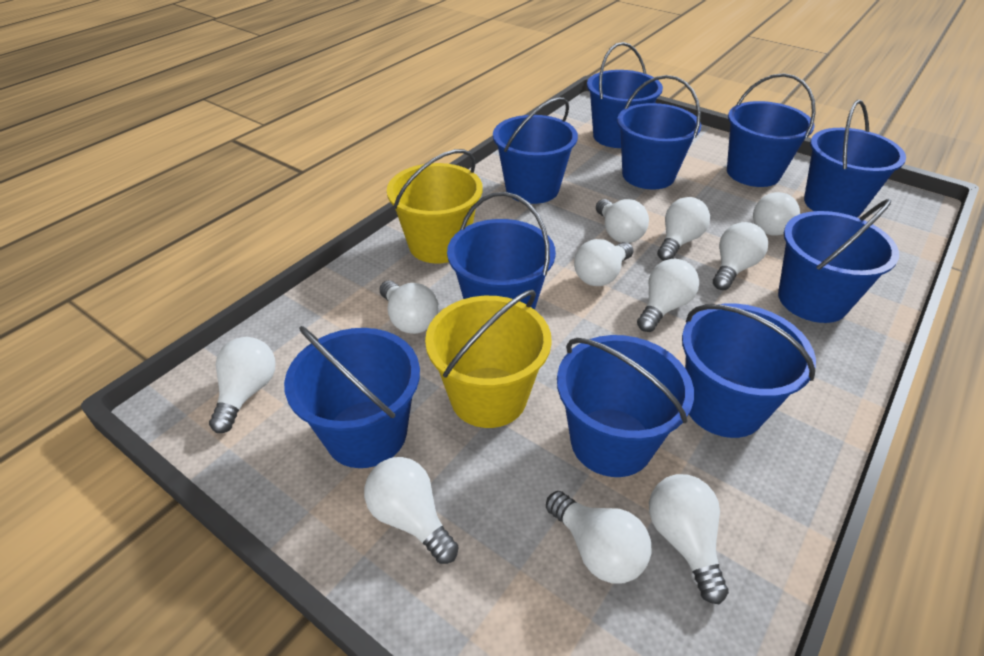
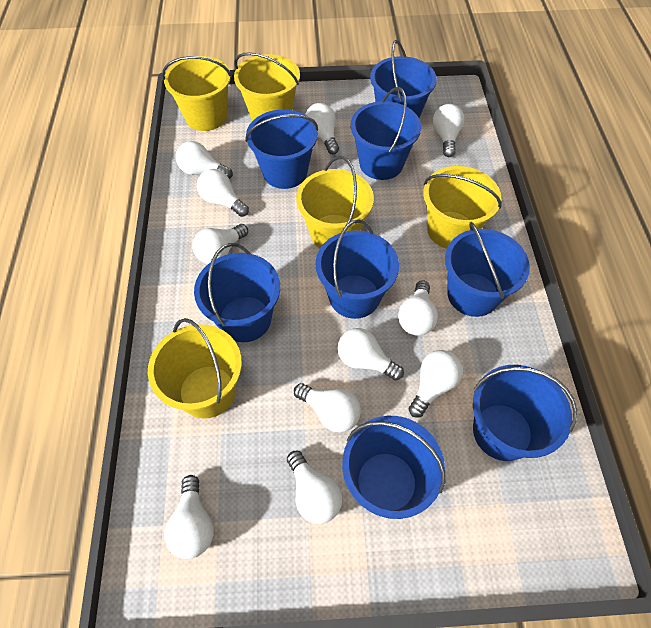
blue bucket: [284,326,420,468] [447,192,556,310] [493,97,578,204] [557,335,694,477] [587,42,663,148] [617,75,701,190] [682,303,816,438] [727,73,816,187] [778,199,899,323] [804,100,906,217] = 10 -> [194,243,280,342] [245,109,318,189] [315,219,399,319] [342,416,445,519] [351,87,421,180] [370,40,437,118] [445,222,530,317] [473,365,577,461] = 8
yellow bucket: [387,149,483,263] [425,290,552,428] = 2 -> [148,318,242,419] [162,56,232,131] [234,52,300,121] [296,156,374,248] [423,166,502,249] = 5

